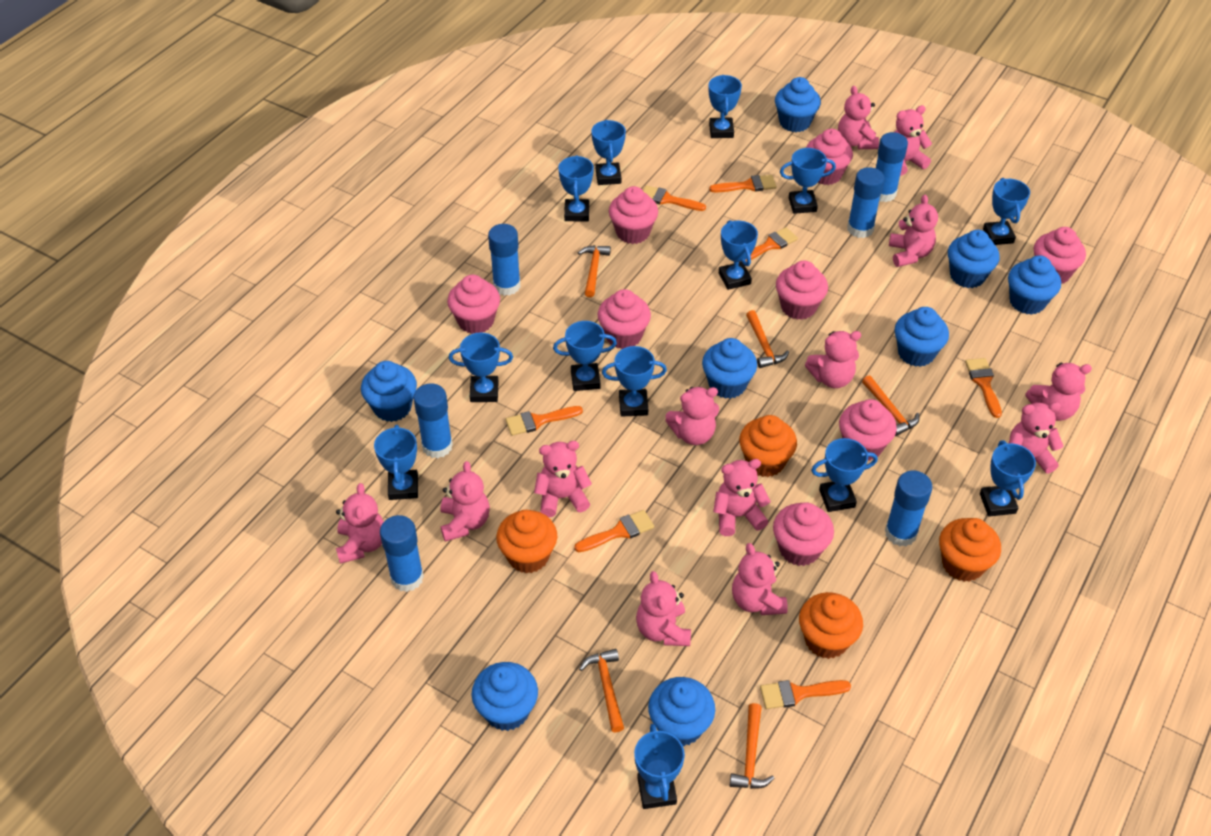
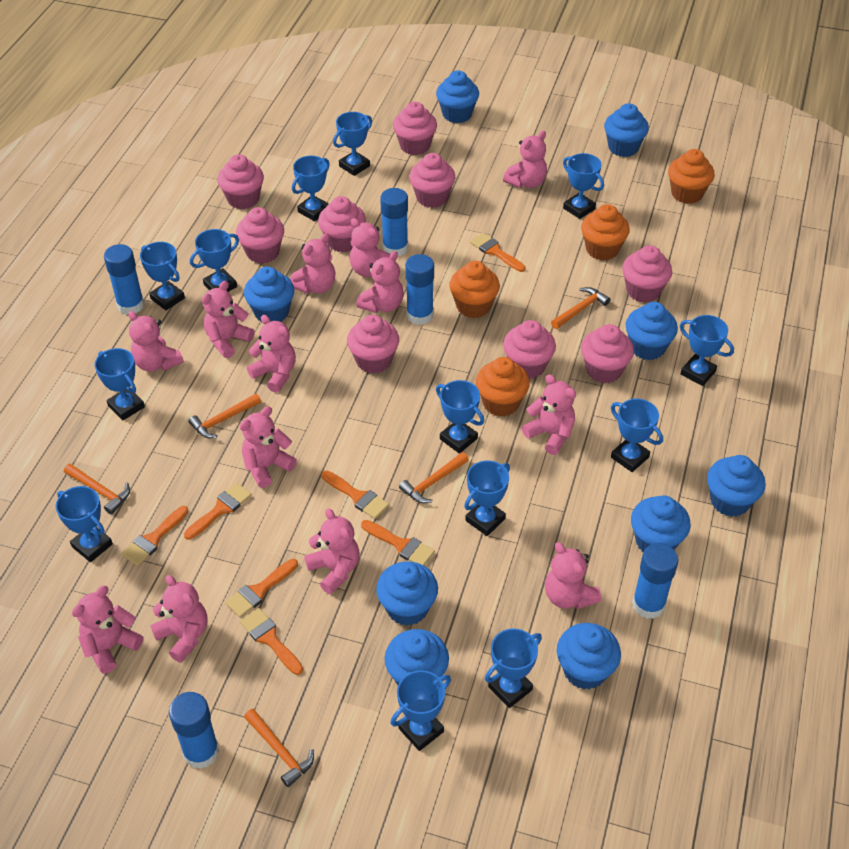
blue cupcake: [361,361,417,422] [472,662,538,731] [648,677,715,746] [702,338,757,399] [775,77,821,132] [895,307,949,367] [948,230,1000,288] [1008,255,1061,315] = 8 -> [244,267,294,322] [376,561,438,626] [385,629,449,685] [436,70,479,123] [557,623,621,690] [604,103,649,157] [626,302,678,360] [631,495,691,552] [707,455,766,517] = 9
blue glue stick: [380,515,424,592] [413,383,453,458] [488,224,521,296] [847,167,885,238] [876,132,908,202] [885,471,933,546] = 6 -> [104,244,144,315] [169,692,219,769] [380,188,408,256] [405,254,434,325] [632,543,678,619] = 5
pink cupcake: [447,275,500,334] [598,289,651,349] [609,186,658,244] [773,502,834,566] [776,261,828,320] [806,129,853,185] [839,399,897,461] [1034,227,1086,284] = 8 -> [217,154,264,209] [236,207,284,264] [318,196,366,252] [347,315,399,374] [393,102,437,155] [409,153,455,208] [503,320,556,379] [581,324,634,383] [622,245,672,303] = 9

